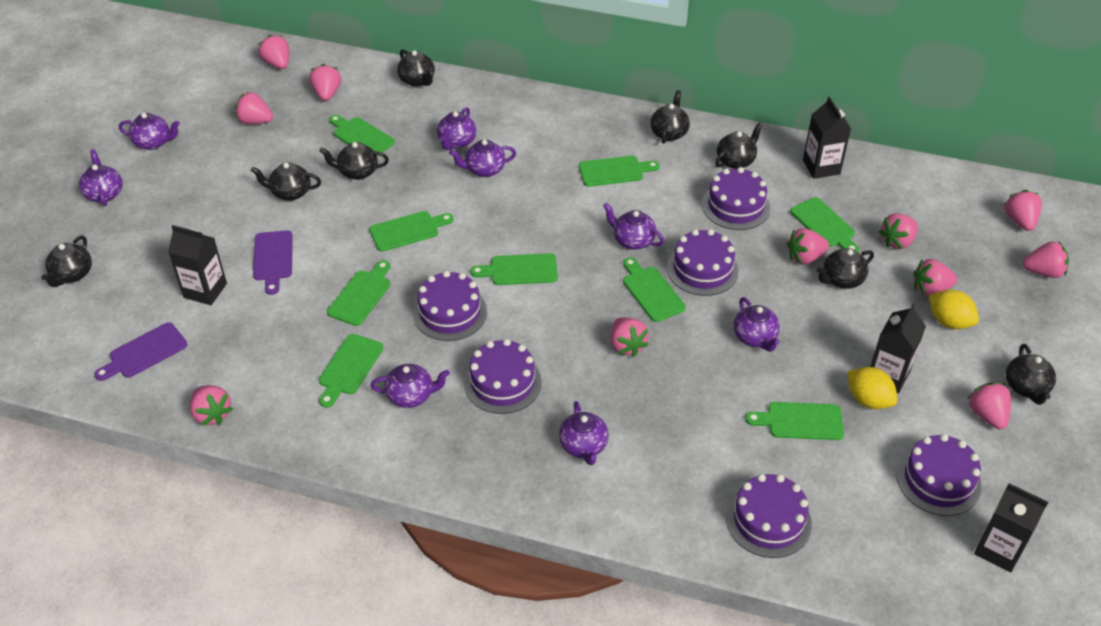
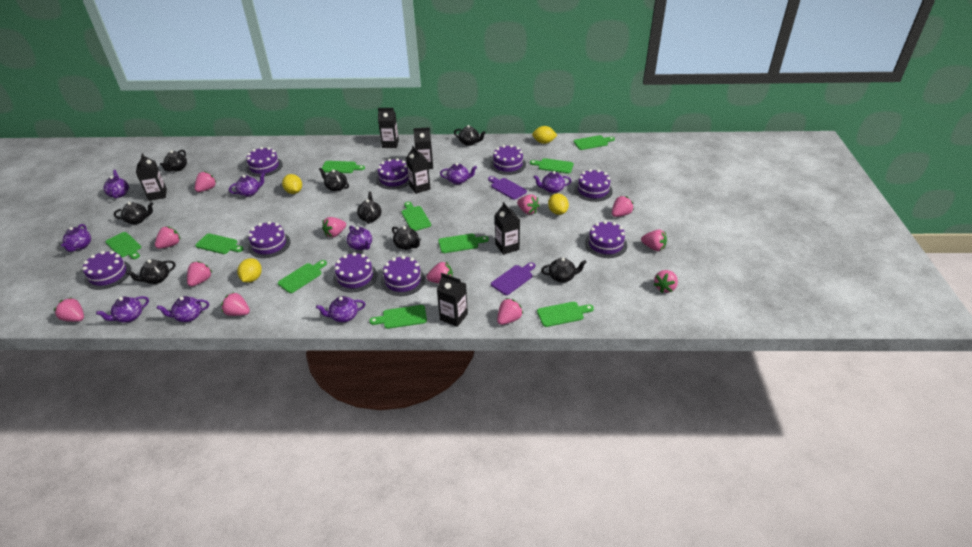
black carton: [168,225,227,305] [803,97,851,179] [870,304,926,393] [974,483,1048,573] = 4 -> [136,153,167,201] [378,108,399,148] [406,146,431,194] [413,127,433,169] [437,273,468,327] [495,202,520,255] = 6
green cutting board: [319,334,383,408] [327,260,390,326] [329,115,395,156] [369,211,454,252] [470,253,558,285] [579,156,659,187] [623,257,686,322] [745,402,844,440] [790,198,859,252] = 9 -> [106,232,141,259] [195,234,243,254] [278,260,327,293] [322,161,365,173] [369,305,427,329] [402,202,431,231] [438,234,489,253] [530,158,574,174] [537,302,594,327] [574,135,615,150] = 10
pink strawberry: [190,385,233,426] [235,91,273,124] [258,35,289,69] [309,64,341,101] [611,317,649,357] [787,228,829,264] [878,213,918,249] [913,259,957,296] [967,382,1011,429] [1004,190,1042,231] [1023,241,1069,278] = 11 -> [54,297,84,322] [155,226,181,249] [187,261,213,287] [195,171,217,192] [221,292,250,316] [322,217,346,238] [426,262,453,283] [497,298,523,325] [517,194,540,214] [612,196,634,217] [641,229,667,251] [653,270,678,293] = 12
purple cake: [413,271,487,341] [464,339,542,414] [667,229,739,296] [702,167,770,230] [726,474,812,558] [896,434,982,516] = 6 -> [82,251,131,290] [246,147,283,177] [248,221,290,258] [333,252,377,293] [376,158,409,190] [381,256,425,296] [490,145,526,175] [574,169,613,202] [585,221,627,258] = 9
purple teapot: [79,149,122,206] [119,113,180,150] [370,364,450,408] [437,107,476,150] [449,140,516,177] [559,401,609,465] [603,202,664,250] [733,297,780,352] = 8 -> [61,224,91,252] [96,296,149,323] [104,170,129,198] [157,296,209,322] [229,173,265,197] [316,296,365,322] [347,226,372,250] [440,163,477,185] [534,171,571,193] = 9
yellow lemon: [847,367,898,409] [929,290,979,329] = 2 -> [237,258,262,283] [282,174,302,194] [532,126,558,144] [548,193,569,215] = 4

